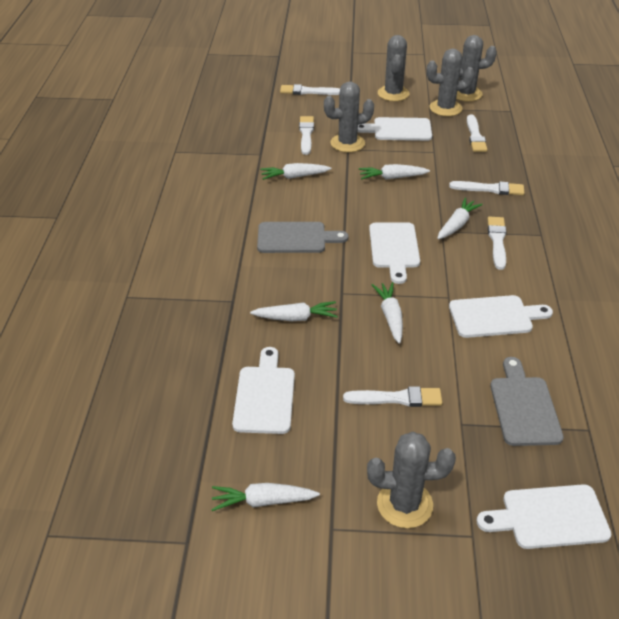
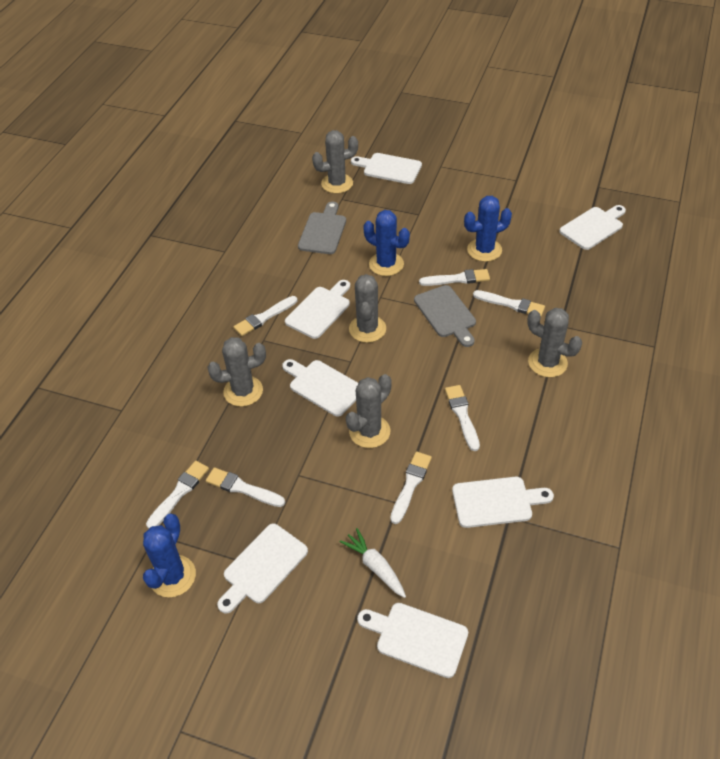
blue cactus: none = 0 -> [143,514,196,598] [363,210,410,276] [464,196,512,262] = 3
white brush: [280,84,340,95] [299,116,314,155] [343,386,442,407] [449,181,525,195] [467,114,487,152] [488,217,506,270] = 6 -> [146,461,209,529] [206,467,285,507] [234,296,297,336] [390,451,432,524] [419,269,490,286] [445,385,480,451] [473,290,545,316] = 7
white carrot: [211,483,320,511] [250,301,338,321] [260,163,331,180] [359,164,430,180] [372,282,403,344] [437,198,483,239] = 6 -> [340,528,406,598] = 1
white cutting board: [232,347,295,434] [358,117,432,141] [369,222,420,284] [449,295,553,338] [477,484,611,549] = 5 -> [217,524,308,614] [282,359,358,417] [285,280,350,339] [351,153,422,184] [357,603,468,678] [452,477,554,528] [559,205,626,250] = 7

